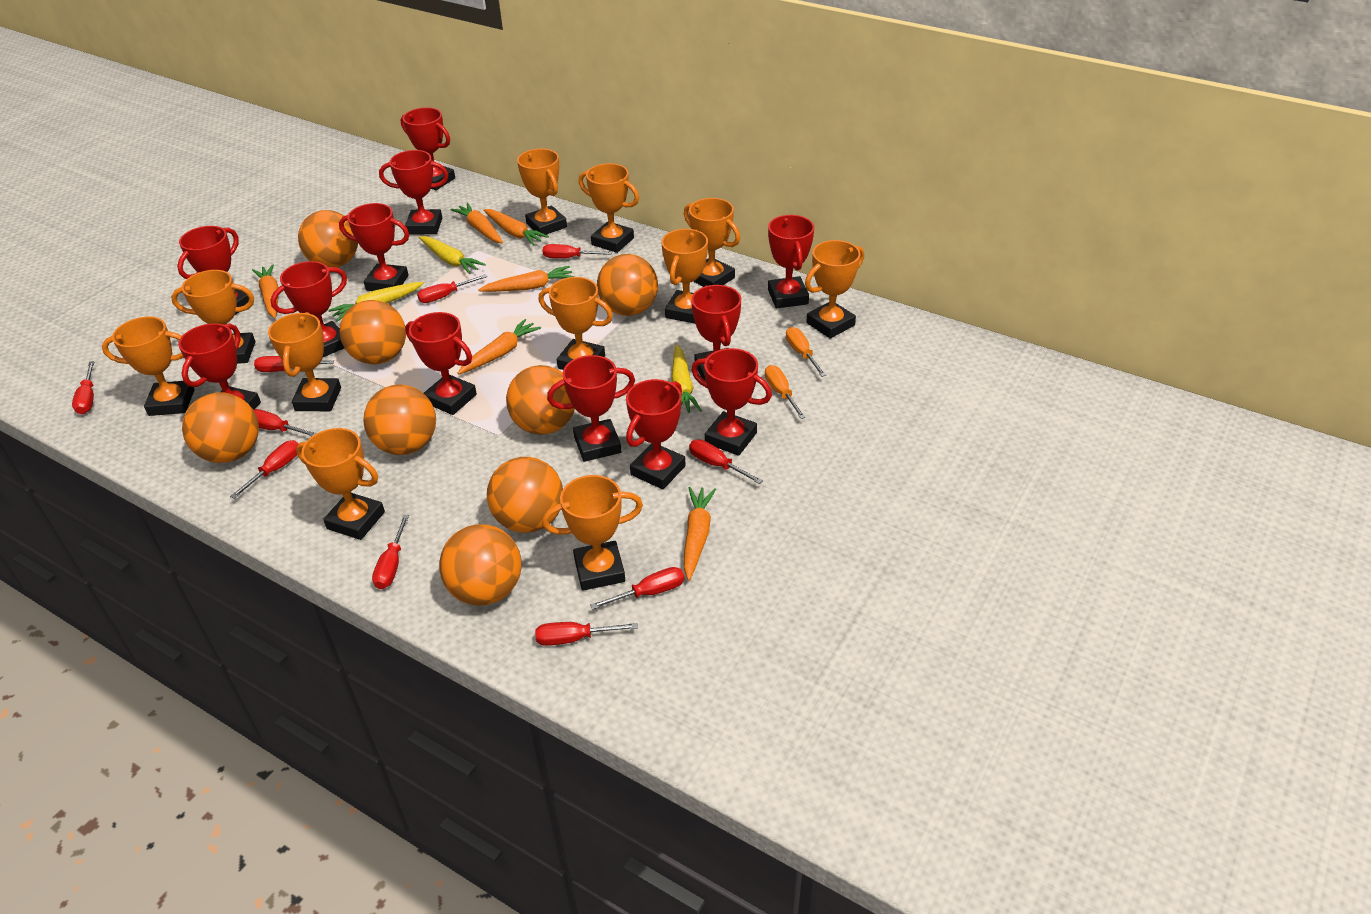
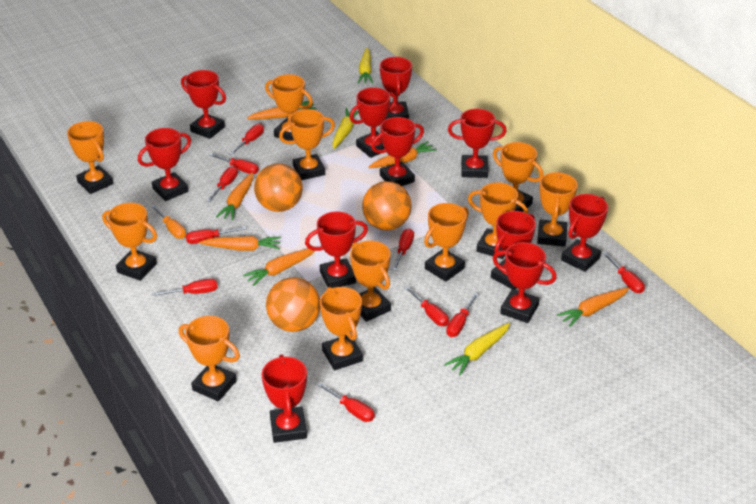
orange ball: [182,393,259,463] [298,210,358,267] [339,300,406,364] [363,384,436,455] [439,524,522,606] [487,457,563,533] [506,365,575,435] [597,254,658,316] = 8 -> [254,164,303,212] [266,277,320,332] [362,181,412,230] = 3
orange screwdriver: [765,365,806,419] [786,327,826,377] = 2 -> [151,205,186,239] = 1
red trophy: [177,226,249,316] [178,323,261,409] [270,261,347,357] [339,203,409,291] [379,150,448,235] [401,107,455,190] [405,312,477,415] [547,355,635,462] [626,379,686,489] [691,285,741,381] [692,348,772,456] [768,215,814,308] = 12 -> [138,128,191,201] [181,70,226,139] [262,355,307,443] [305,211,368,288] [350,87,397,158] [371,117,424,186] [380,57,412,120] [448,109,507,178] [491,211,536,289] [492,242,557,323] [561,194,608,272] = 11

